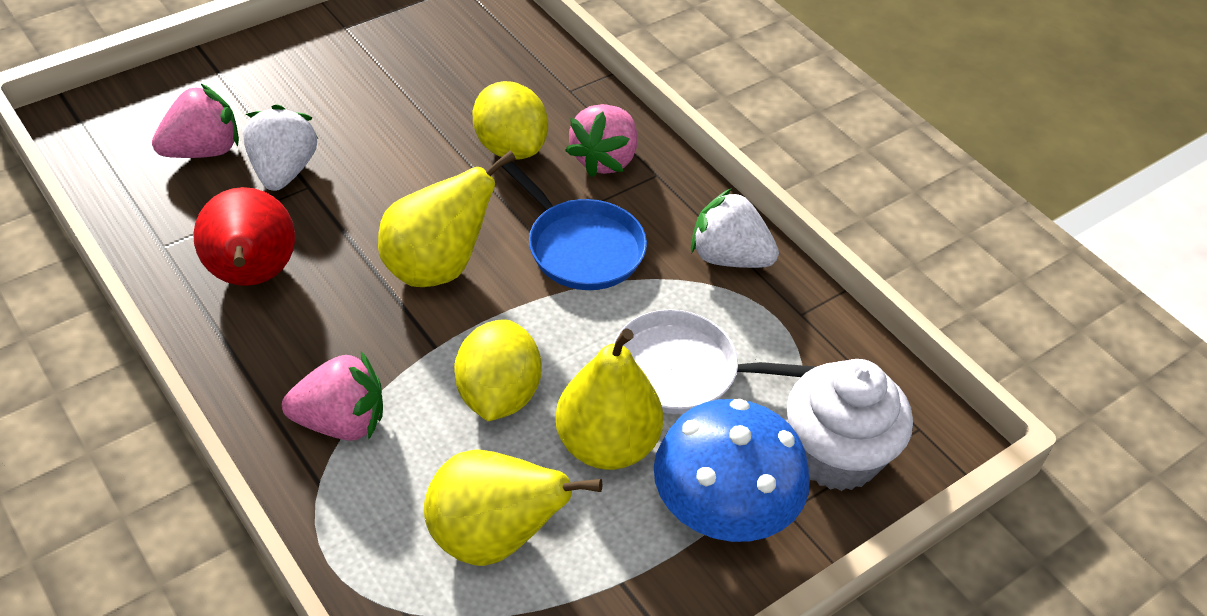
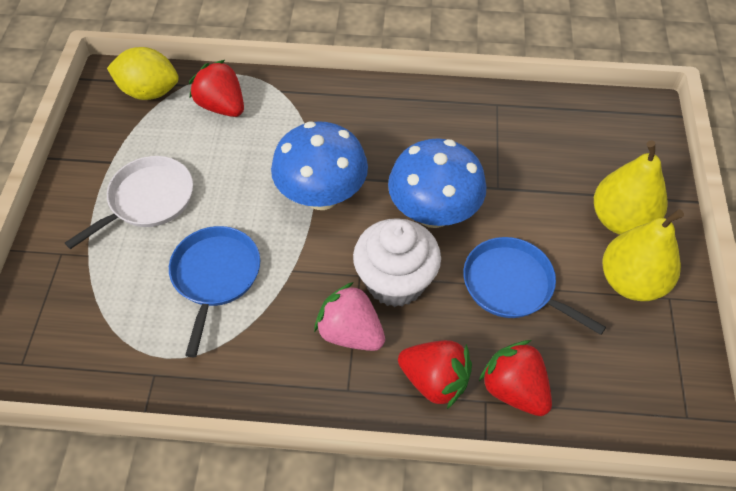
blue mushroom: [654,399,810,542] = 1 -> [271,121,368,210] [388,139,487,228] = 2
blue pan: [502,161,647,290] = 1 -> [169,226,260,357] [463,237,606,335] = 2
pink strawberry: [152,83,239,158] [282,352,383,441] [565,104,637,177] = 3 -> [314,282,385,351] = 1
red pear: [193,187,295,286] = 1 -> none = 0
red strawberry: none = 0 -> [189,60,244,117] [398,340,472,409] [479,340,552,416] = 3
white strawberry: [243,104,318,191] [691,188,779,268] = 2 -> none = 0
yellow lemon: [454,319,542,421] [473,81,548,160] = 2 -> [107,47,179,100] = 1
yellow pear: [378,150,516,287] [424,449,602,566] [555,329,663,470] = 3 -> [594,140,668,235] [602,209,684,301] = 2

